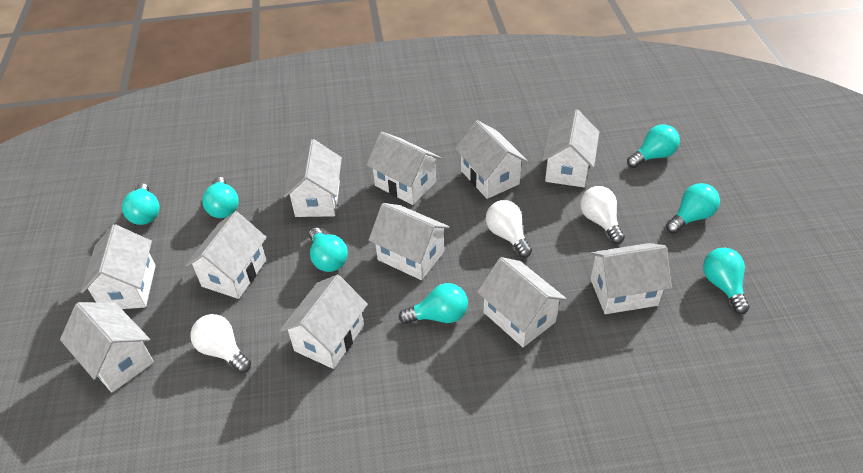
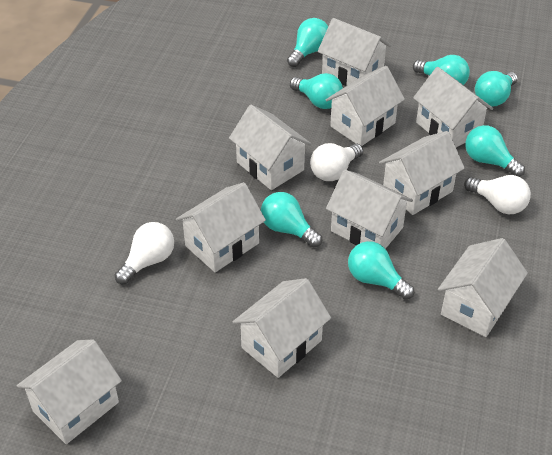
white house: [60,302,154,392] [81,224,155,309] [185,211,267,299] [280,275,368,369] [283,139,342,217] [366,132,441,205] [369,203,449,280] [455,120,528,199] [477,257,566,347] [542,109,599,187] [590,243,672,314] = 11 -> [17,339,122,444] [176,182,266,272] [229,105,312,190] [233,278,331,378] [318,18,391,86] [325,66,405,146] [326,169,413,249] [379,131,465,215] [413,67,493,147] [438,238,528,337] = 10

